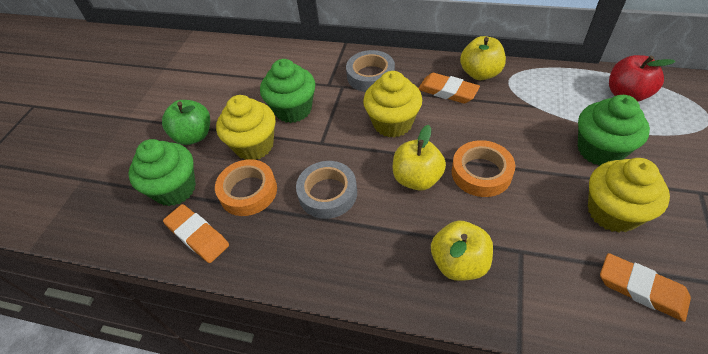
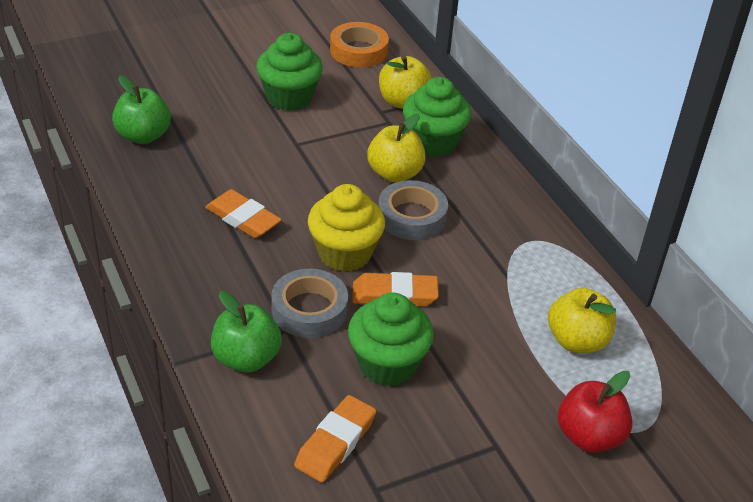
green apple: [162,100,210,145] = 1 -> [112,75,171,144] [211,291,282,373] = 2
orange tape: [215,159,277,216] [452,140,515,197] = 2 -> [330,22,389,67] = 1
yellow cupcake: [216,95,275,160] [363,71,422,138] [588,158,670,233] = 3 -> [308,184,385,272] = 1

